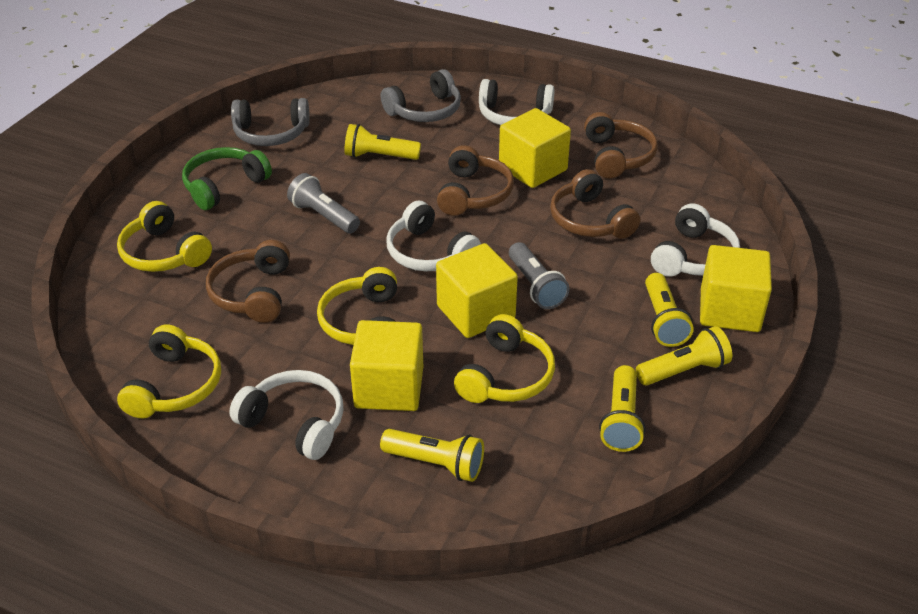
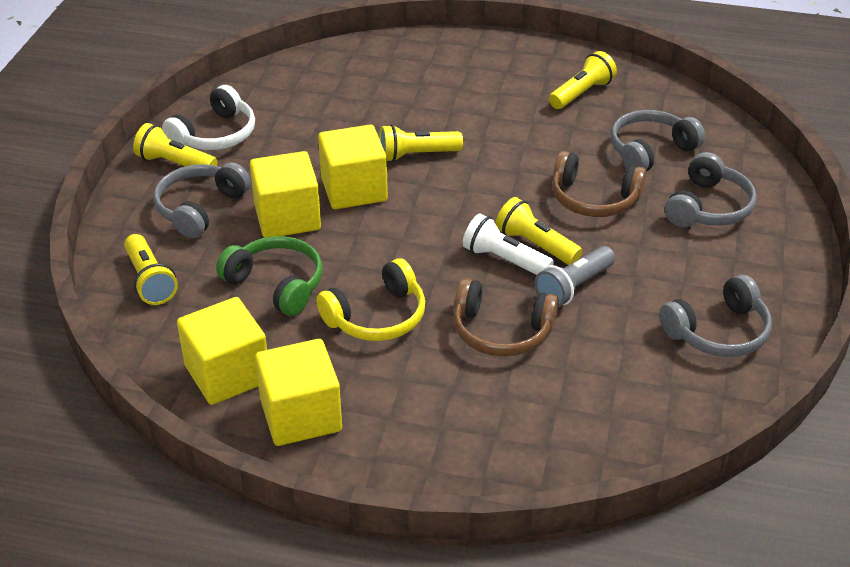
brown headphones: [206,240,290,323] [437,145,514,216] [550,169,640,239] [584,112,658,178] = 4 -> [453,278,559,357] [552,151,647,217] = 2
grey flashlight: [287,173,360,233] [509,242,569,309] = 2 -> [535,246,615,307] = 1
grey headphones: [231,98,310,146] [381,69,461,122] = 2 -> [154,162,251,238] [610,110,705,171] [659,275,772,357] [665,152,757,227] = 4
white flashlight: none = 0 -> [462,213,554,275] = 1
white headphones: [229,370,344,460] [386,201,481,271] [479,79,555,125] [651,203,740,276] = 4 -> [162,85,255,150] = 1
yellow headphones: [117,201,212,272] [117,324,221,418] [317,267,397,345] [454,314,555,403] = 4 -> [316,258,425,341] = 1

